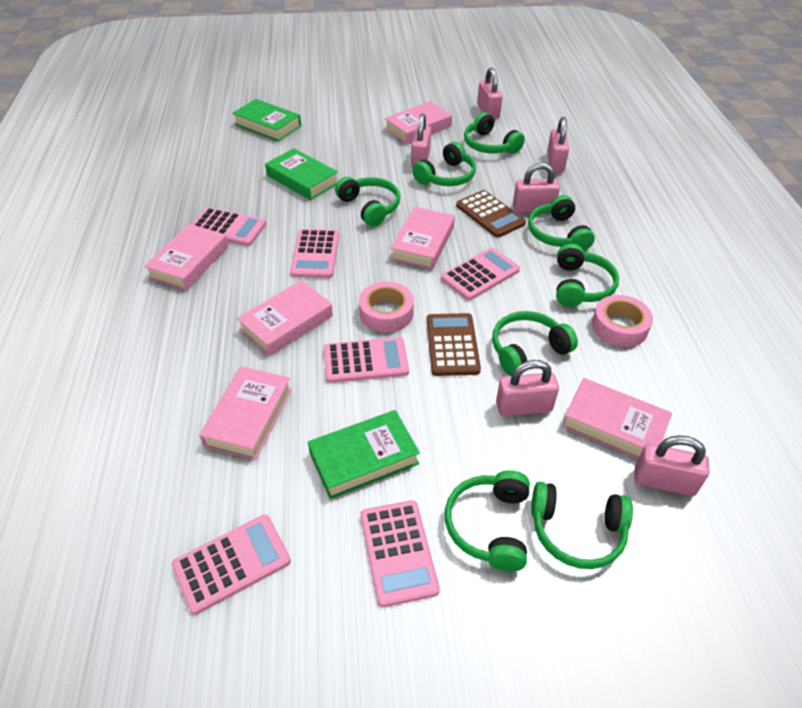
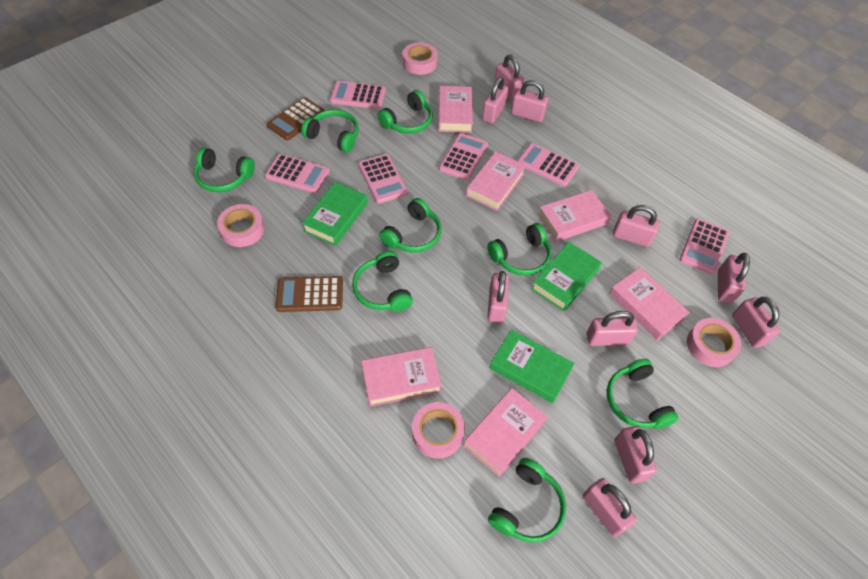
pink padlock: [411,113,431,168] [477,68,502,119] [496,360,559,416] [513,162,560,213] [547,117,569,173] [634,435,710,496] = 6 -> [482,77,508,124] [487,271,509,323] [494,55,524,101] [511,80,549,122] [583,478,637,537] [586,311,638,346] [613,205,660,247] [614,426,657,483] [718,253,750,304] [732,297,780,348] = 10
pink tape: [359,282,414,333] [592,295,653,347] = 2 -> [217,204,265,247] [403,42,438,75] [412,402,465,459] [687,318,741,367] = 4

